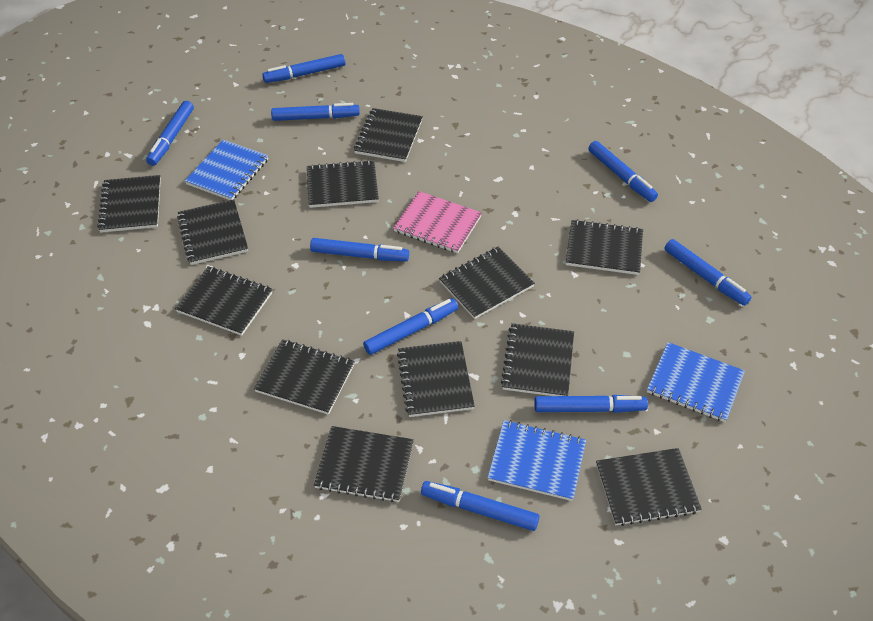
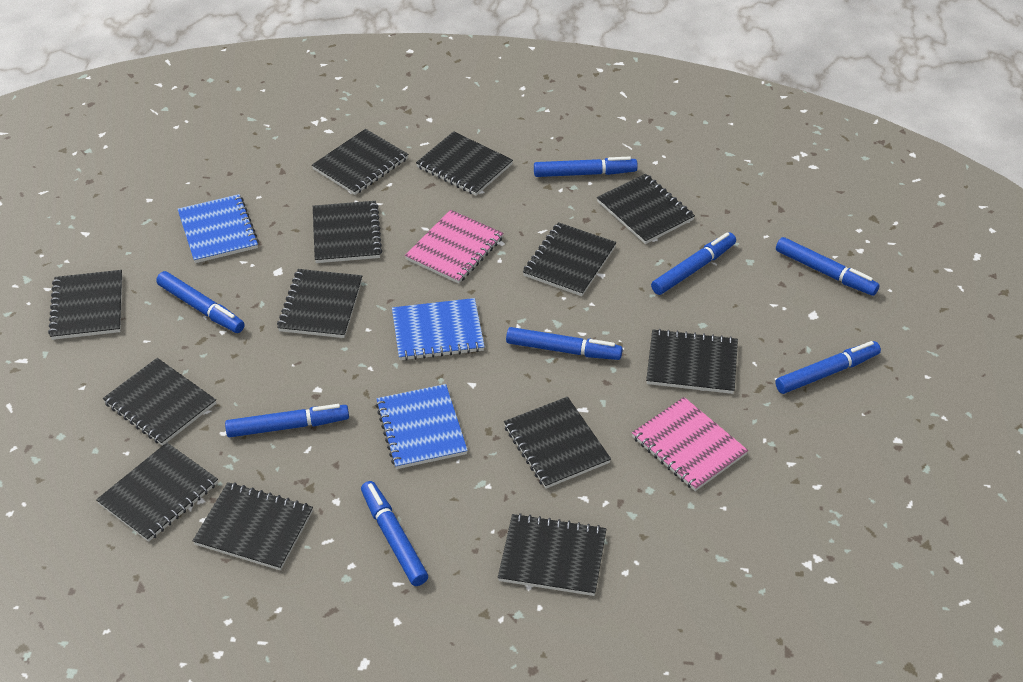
black notebook: [97,175,161,233] [175,266,273,336] [177,199,248,265] [254,339,355,415] [307,160,379,208] [314,426,414,503] [354,108,423,162] [397,341,475,417] [439,246,535,319] [501,323,574,396] [566,219,643,275] [596,448,702,526] = 12 -> [48,270,122,340] [96,443,218,542] [103,358,216,446] [192,482,313,570] [277,269,362,338] [312,129,408,195] [313,201,382,263] [416,131,513,196] [498,513,606,596] [504,397,611,489] [523,222,616,296] [597,174,695,244] [646,329,738,394] = 13
blue marker: [146,101,194,166] [262,54,345,83] [271,103,360,121] [310,238,409,261] [363,298,458,355] [421,481,540,531] [534,395,648,413] [588,141,658,202] [664,239,751,306] = 9 -> [156,271,245,333] [225,404,349,437] [361,481,428,586] [506,327,623,360] [534,156,638,177] [651,232,736,295] [775,341,881,394] [776,237,879,296] = 8
pink notebook: [393,191,482,253] = 1 -> [405,210,504,284] [632,397,748,491] = 2

